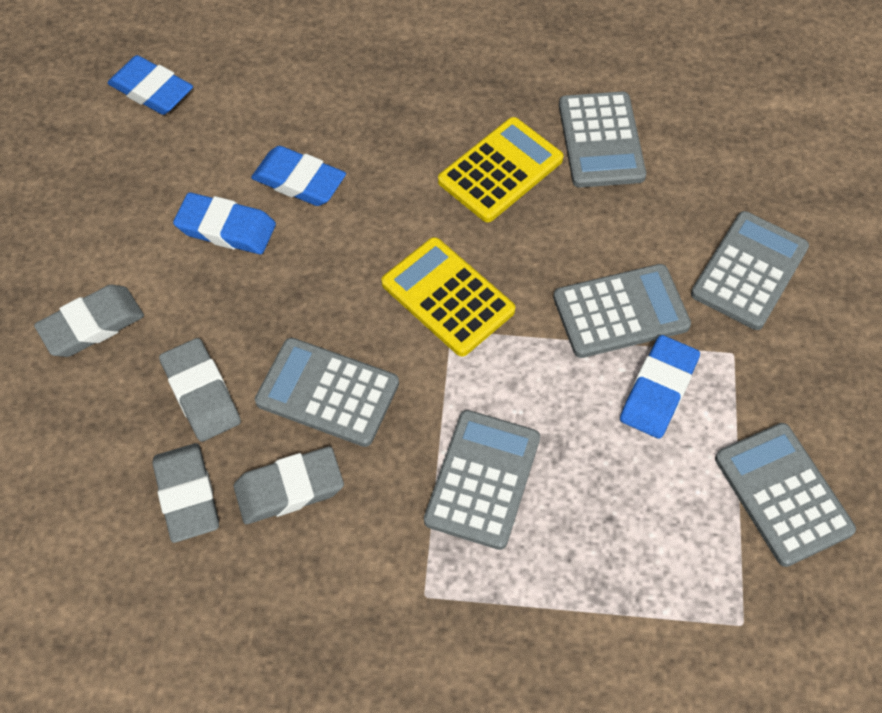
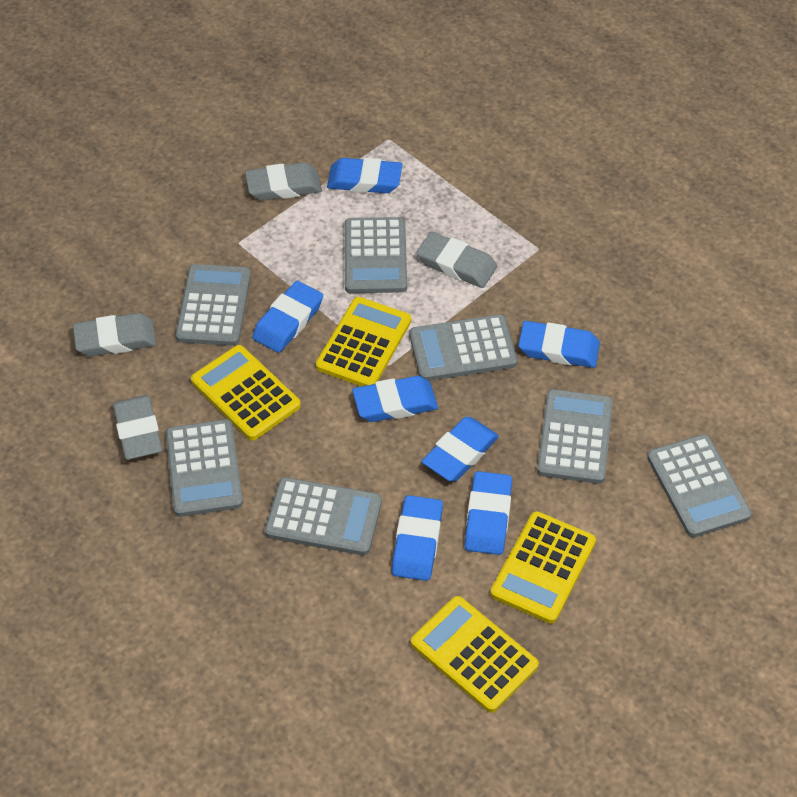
blue eraser: [108,55,193,115] [173,192,276,254] [251,146,346,206] [620,335,700,439] = 4 -> [252,281,323,353] [327,158,402,193] [352,376,438,422] [392,495,443,581] [422,417,499,482] [465,471,512,555] [518,321,600,368] = 7
grey calculator: [255,338,399,447] [424,410,540,550] [553,264,691,358] [559,92,646,188] [691,211,809,330] [715,423,856,567] = 6 -> [166,419,243,517] [175,264,251,346] [265,477,382,555] [345,217,407,293] [410,315,517,381] [537,389,613,484] [647,434,752,537] = 7
yellow calculator: [381,237,515,356] [438,117,564,222] = 2 -> [191,345,301,440] [316,297,411,386] [411,596,539,713] [490,512,596,624] = 4

